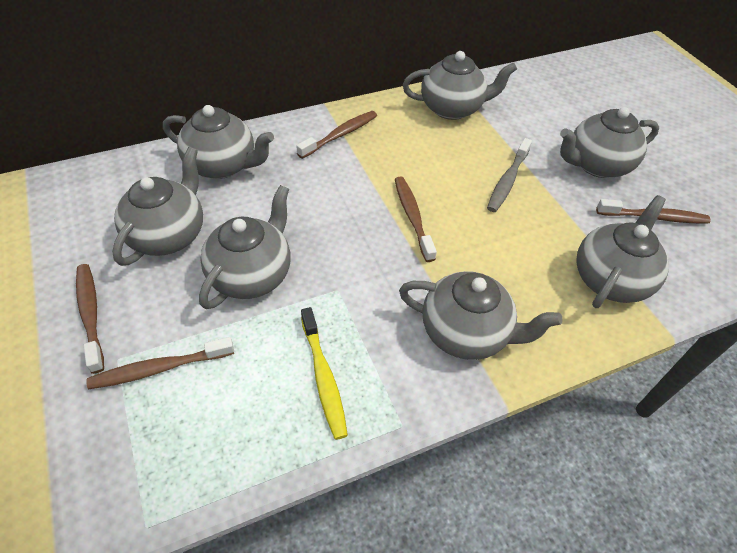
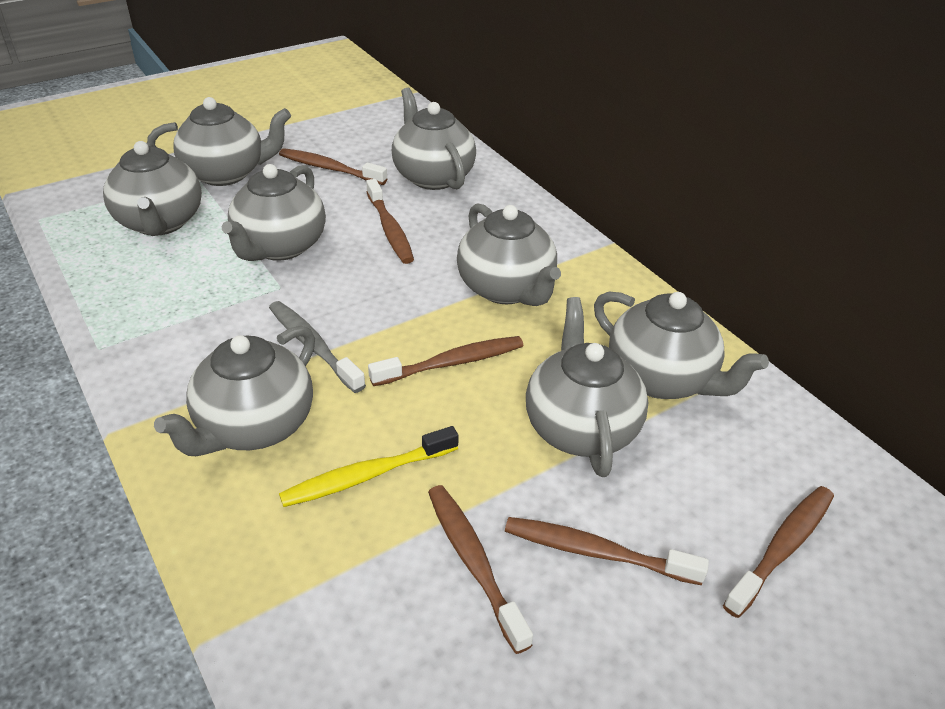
brown toothbrush: [76,264,104,374] [87,337,234,389] [296,111,377,159] [395,176,437,262] [596,199,710,223] = 5 -> [279,148,387,185] [366,179,414,264] [368,336,523,386] [428,485,533,654] [505,517,709,585] [723,486,834,618] = 6
grey teapot: [112,147,203,266] [163,105,274,179] [199,185,291,309] [399,271,563,360] [403,51,517,120] [560,107,659,178] [576,195,669,308] = 7 -> [103,141,202,236] [147,97,291,186] [154,325,315,456] [222,164,326,261] [392,88,476,190] [457,204,561,306] [526,297,648,477] [594,292,769,399] = 8

